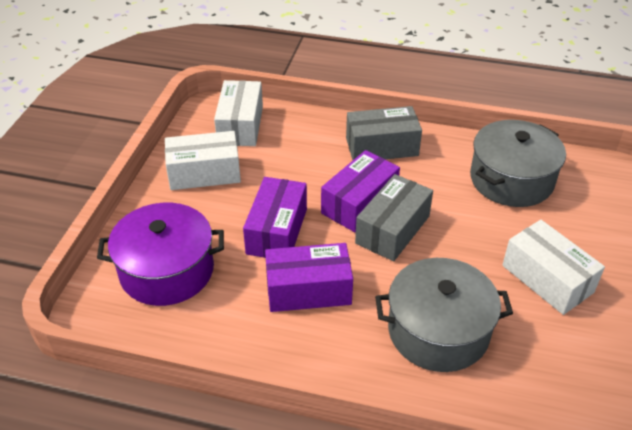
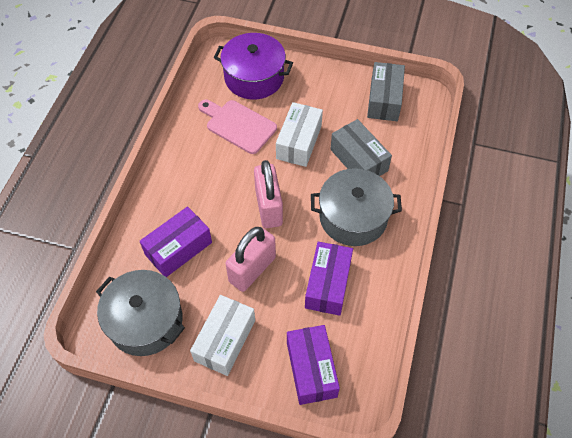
pink cutting board: none = 0 -> [198,100,277,154] = 1
pink padlock: none = 0 -> [225,227,276,292] [254,160,283,228] = 2
white box: [165,131,241,190] [214,80,263,146] [502,220,605,315] = 3 -> [190,295,255,376] [276,102,323,167] = 2

